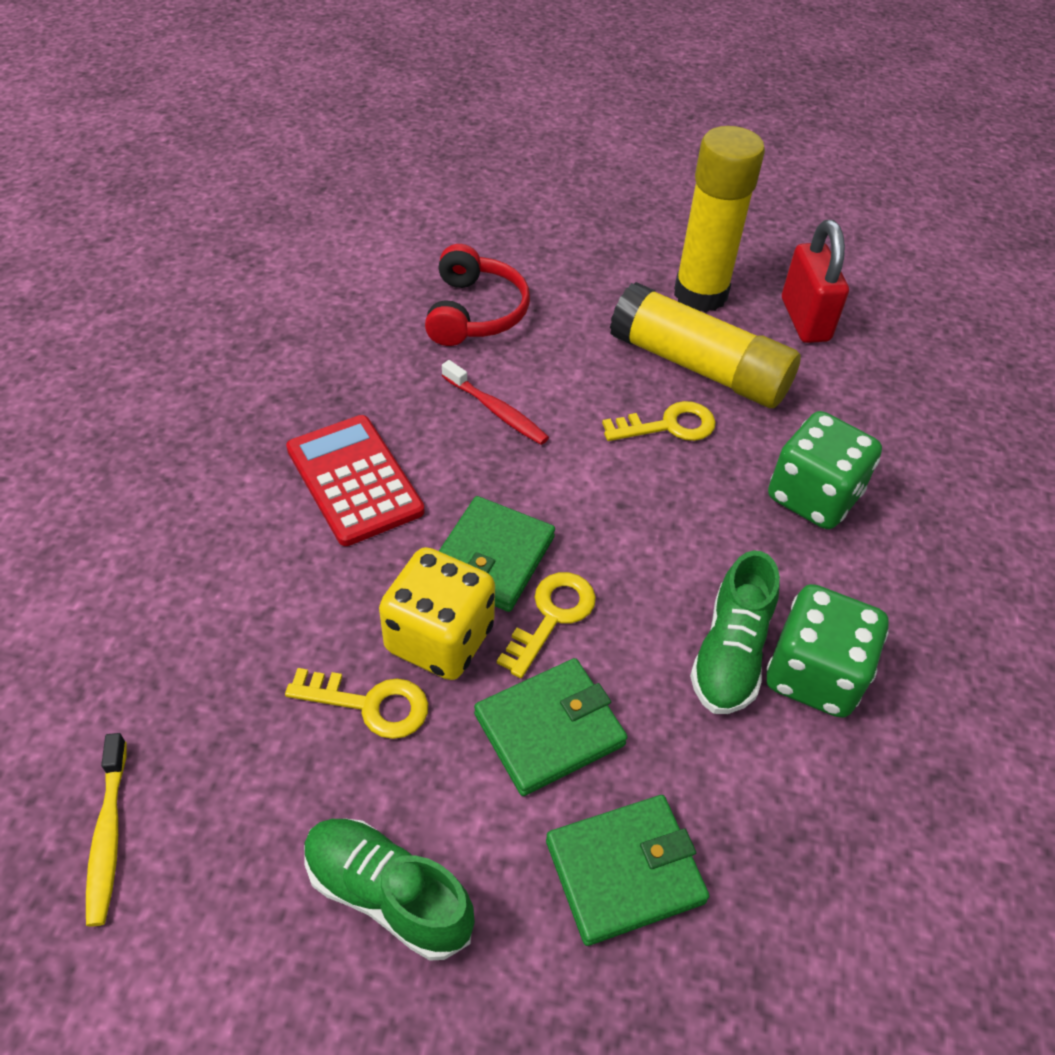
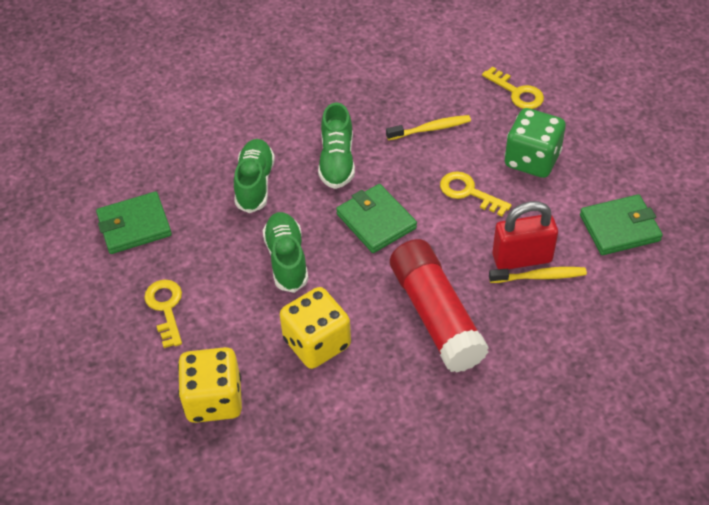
green dice: [767,584,889,718] [768,411,882,529] = 2 -> [505,108,566,178] = 1
green shoe: [304,818,475,961] [690,550,780,714] = 2 -> [234,139,275,213] [262,212,309,293] [318,103,355,189] = 3
red calculator: [286,415,425,546] = 1 -> none = 0
red glue stick: none = 0 -> [390,239,489,373] = 1
red headphones: [425,244,530,346] = 1 -> none = 0
red toothbrush: [442,360,549,445] = 1 -> none = 0
yellow dice: [379,547,495,680] = 1 -> [178,347,242,423] [280,287,351,369] = 2
yellow glue stick: [610,282,801,408] [674,126,765,312] = 2 -> none = 0
yellow toothbrush: [86,733,127,926] = 1 -> [386,115,471,140] [489,267,587,283] = 2

